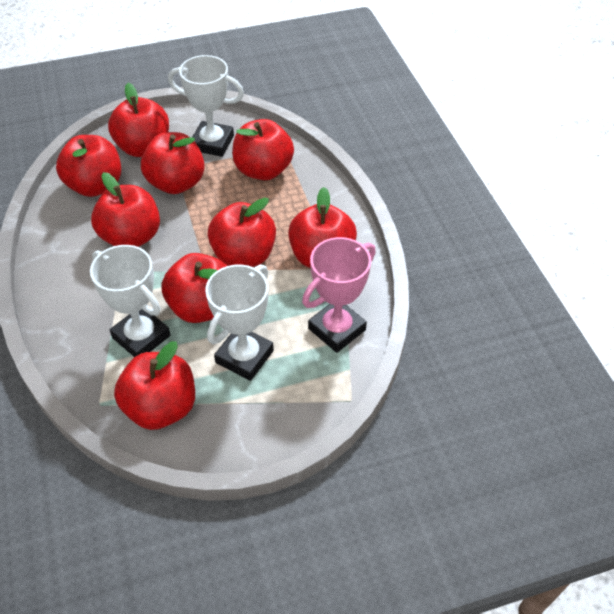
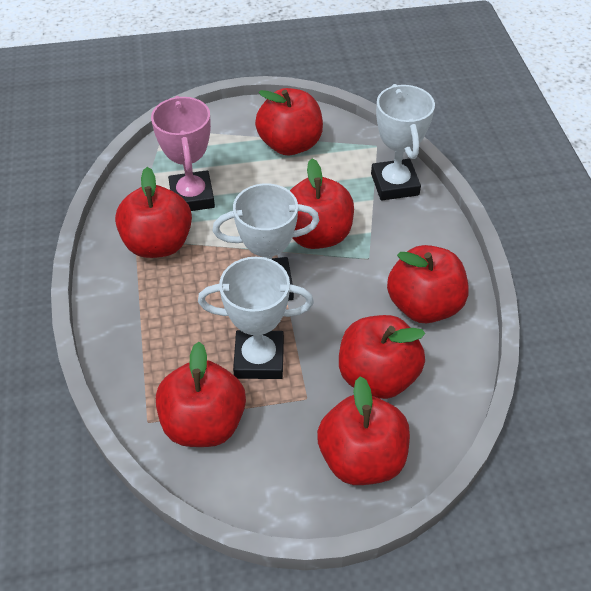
red apple: [56,135,121,197] [91,172,160,247] [108,83,169,157] [114,341,195,430] [141,132,205,194] [161,253,227,323] [208,197,276,267] [232,119,294,180] [288,187,357,268] = 9 -> [115,167,192,258] [156,342,246,447] [255,88,323,155] [290,159,354,249] [317,376,410,485] [339,315,425,399] [387,245,469,323] = 7

